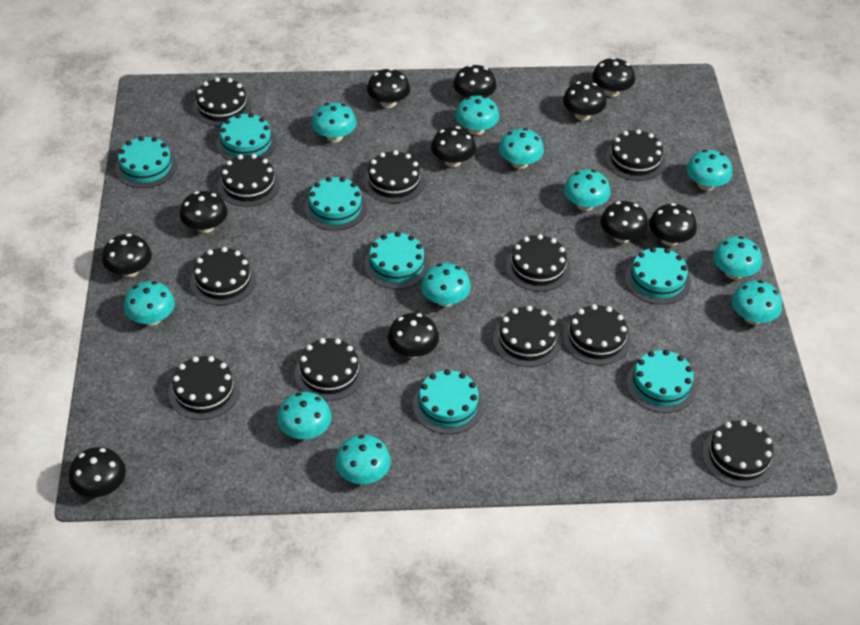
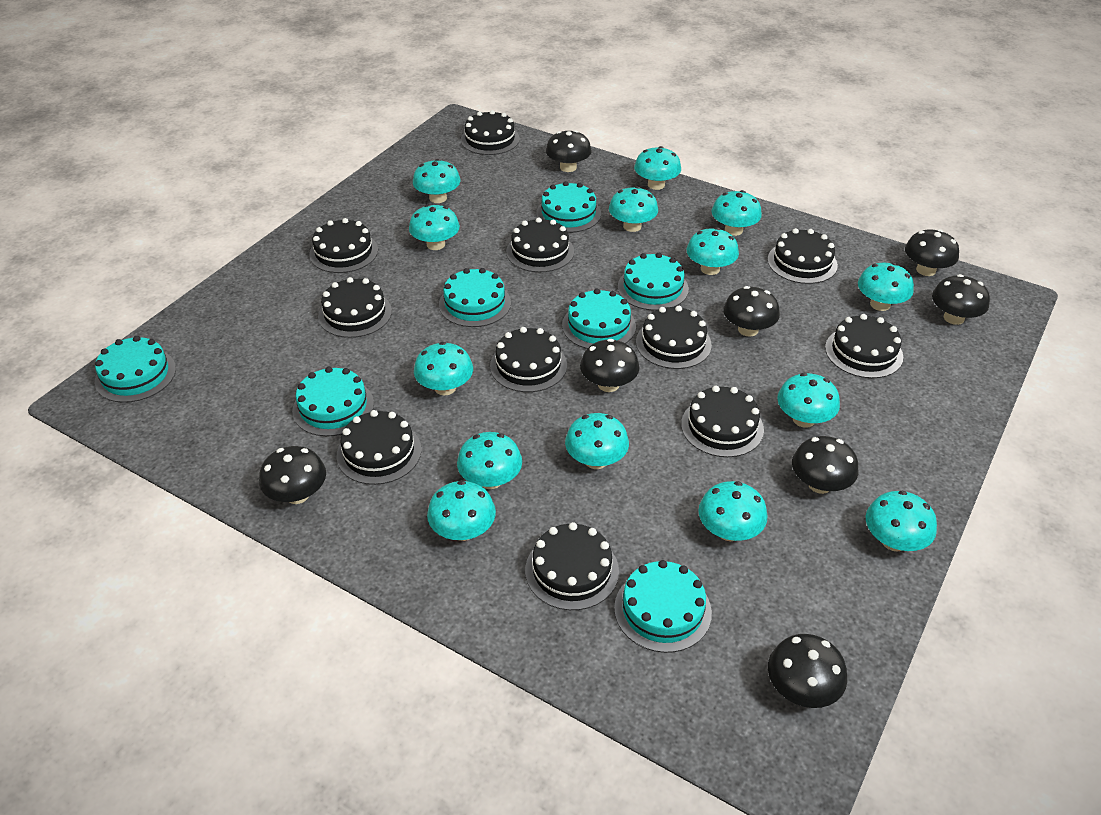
black mushroom: [69,447,126,498] [102,233,152,277] [180,191,228,233] [367,68,410,108] [388,313,439,358] [431,126,476,167] [453,65,497,97] [563,81,607,121] [592,57,635,97] [600,201,648,243] [649,203,697,246] = 11 -> [259,446,326,504] [546,130,592,172] [580,339,639,392] [723,286,780,337] [768,634,847,708] [792,436,859,494] [905,229,959,276] [932,274,990,325] = 8
turquoise mushroom: [124,281,175,326] [277,392,332,439] [312,102,357,142] [335,435,391,484] [421,263,471,307] [455,95,499,135] [499,128,544,169] [564,169,611,211] [686,150,733,191] [713,236,762,280] [732,280,782,325] = 11 -> [409,204,460,250] [413,159,460,203] [414,342,473,396] [427,480,496,541] [457,432,522,489] [565,413,629,469] [609,186,658,232] [634,146,681,190] [687,227,739,275] [698,481,767,541] [712,190,762,236] [777,373,840,428] [858,263,914,311] [866,491,937,552] = 14

